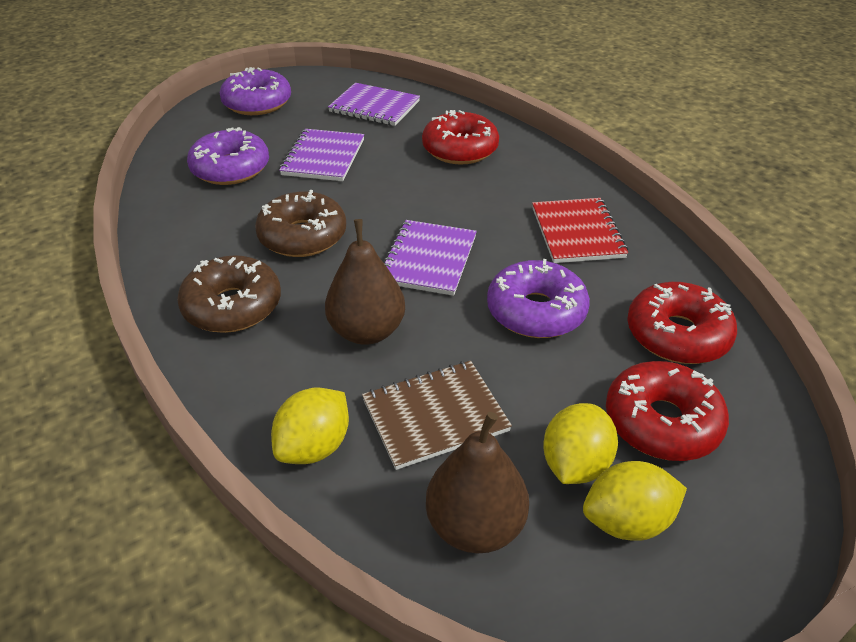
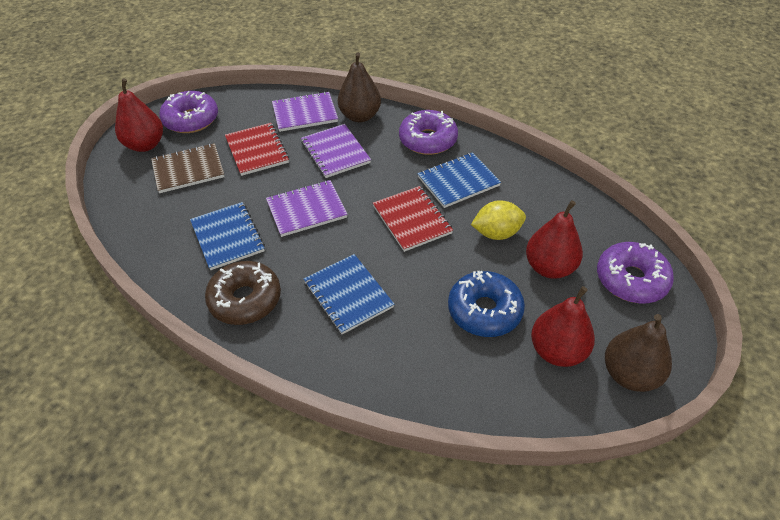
blue donut: none = 0 -> [448,271,525,337] = 1
blue notebook: none = 0 -> [190,202,265,270] [304,254,394,334] [417,152,501,208] = 3
brown donut: [177,255,281,333] [255,190,346,257] = 2 -> [205,261,281,325] = 1
red donut: [422,110,499,165] [606,361,729,461] [627,282,737,364] = 3 -> none = 0
red notebook: [532,198,628,263] = 1 -> [225,123,289,176] [373,186,453,252] = 2
red pear: none = 0 -> [115,78,163,152] [526,200,583,279] [531,286,595,367] = 3
yellow lemon: [271,387,349,464] [543,403,618,484] [583,461,687,541] = 3 -> [471,200,526,240] = 1

